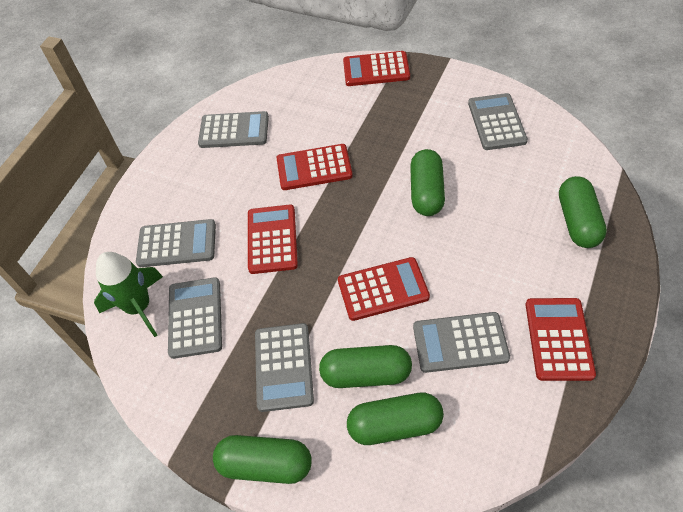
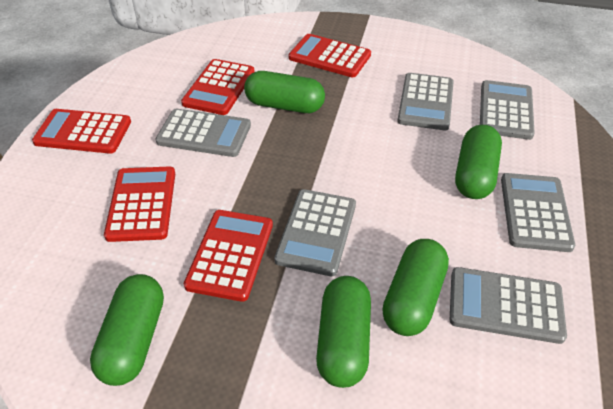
green rocket: [94,252,163,337] = 1 -> none = 0

